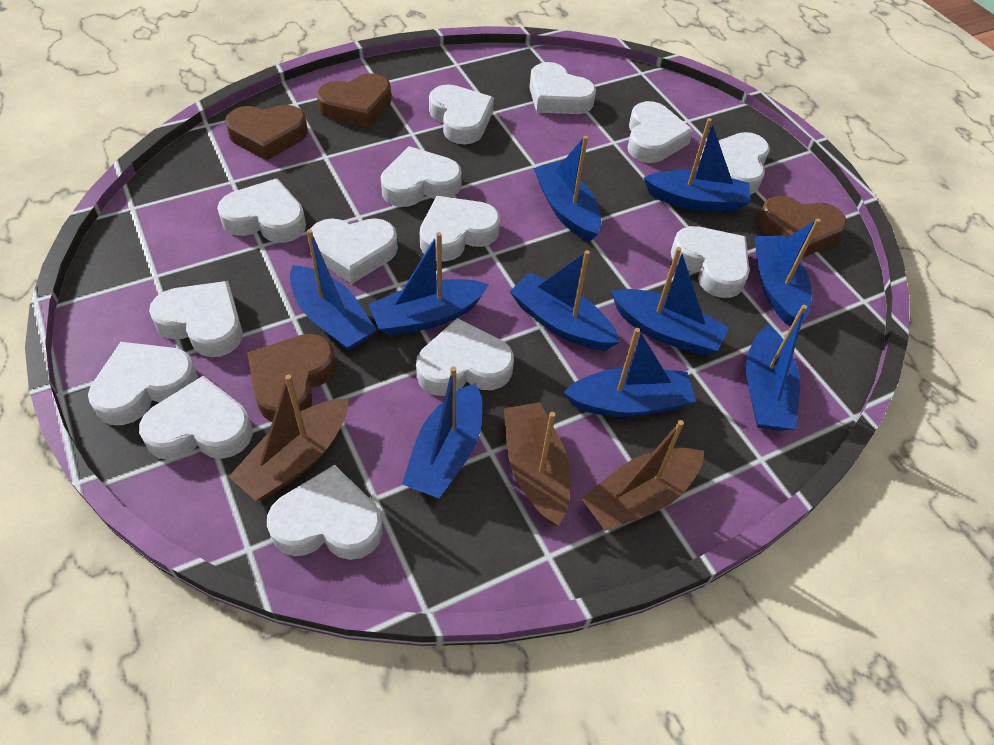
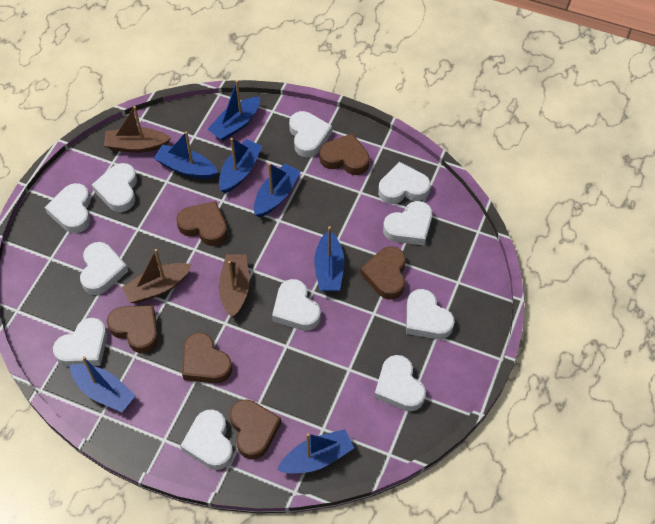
blue boat: [290,229,376,351] [368,232,489,336] [402,366,482,498] [509,250,620,350] [534,136,601,242] [563,328,696,417] [611,247,729,356] [644,118,750,213] [746,305,807,431] [754,218,821,327] = 10 -> [70,356,136,412] [154,132,218,179] [208,80,260,141] [219,138,262,193] [254,163,301,217] [277,429,354,473] [314,226,344,291] = 7
brown heart: [225,105,308,161] [247,334,336,422] [316,73,391,128] [757,196,847,258] = 4 -> [107,305,158,353] [176,201,228,246] [182,332,232,383] [230,399,281,459] [319,133,370,175] [360,246,406,300] = 6
white heart: [88,342,198,425] [139,376,253,460] [149,281,243,357] [217,178,306,243] [267,465,383,560] [307,218,398,284] [381,146,462,207] [416,318,514,396] [420,196,500,261] [429,84,494,144] [529,62,596,114] [627,101,693,163] [671,226,750,298] [700,132,770,195] = 14 -> [45,183,91,233] [53,318,107,367] [80,242,128,295] [92,163,137,212] [180,409,233,470] [272,279,321,331] [289,111,332,157] [374,355,426,411] [378,162,430,204] [383,201,432,245] [406,289,455,339] = 11

